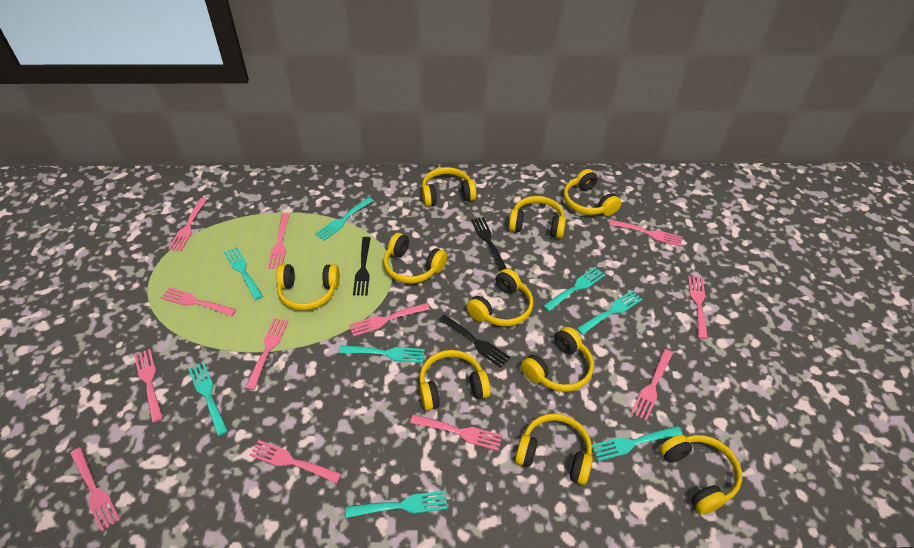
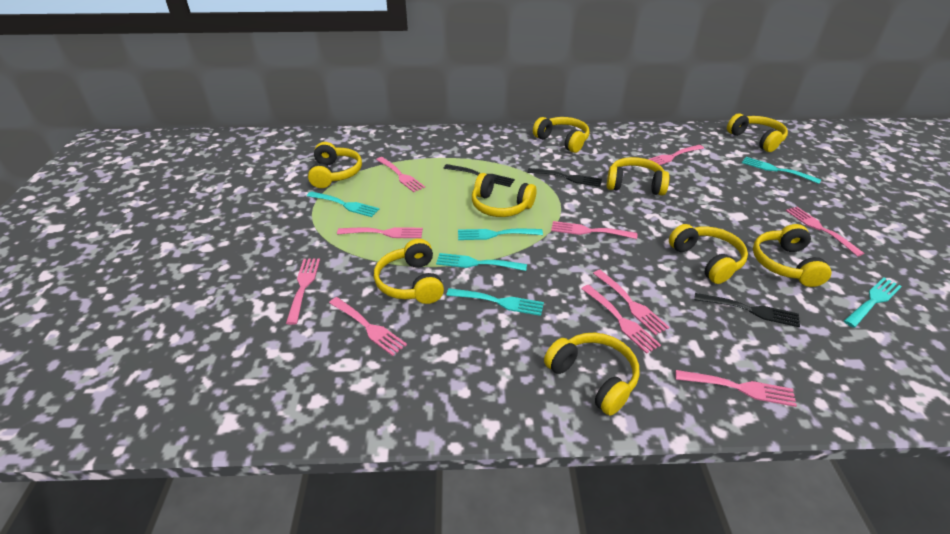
pink fork: [70,447,120,532] [134,349,163,423] [161,287,236,317] [168,198,207,251] [245,318,288,390] [249,440,342,483] [268,214,290,269] [349,303,430,337] [410,414,503,451] [609,220,683,247] [631,349,673,421] [688,276,708,339] = 12 -> [286,258,320,325] [329,297,407,356] [337,227,423,238] [376,157,425,192] [551,221,637,239] [581,285,661,354] [593,270,670,335] [648,145,704,165] [675,370,797,407] [786,207,865,257] = 10
turquoise fork: [188,362,228,436] [224,247,263,300] [315,197,374,241] [339,345,425,363] [346,491,447,518] [543,267,605,311] [577,291,643,335] [592,426,683,461] = 8 -> [307,191,379,217] [436,253,527,271] [446,288,544,316] [458,229,543,240] [742,157,821,184] [844,277,902,328] = 6
yellow headphones: [276,264,340,311] [383,233,447,284] [419,350,491,411] [422,167,477,207] [466,269,533,326] [509,196,566,238] [515,413,593,485] [521,327,594,392] [563,169,621,216] [660,435,742,515] = 10 -> [308,142,362,188] [374,239,444,304] [472,173,537,217] [533,117,589,153] [544,333,640,416] [607,157,669,196] [669,224,748,284] [727,113,788,152] [753,224,831,287] = 9

